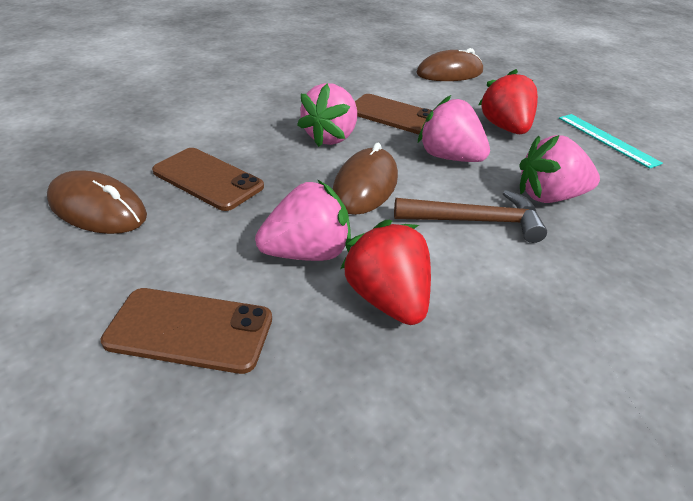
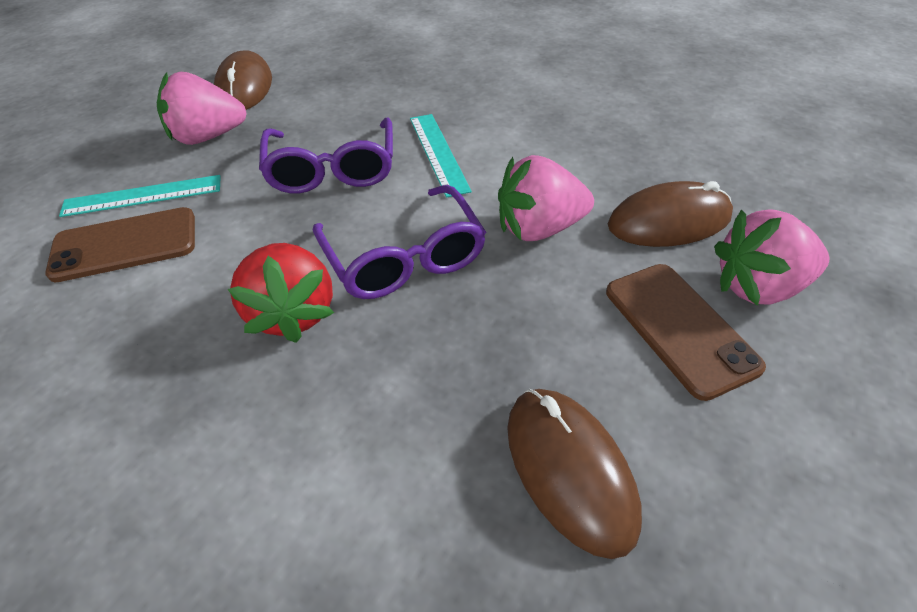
brown hammer: [394,190,547,243] = 1 -> none = 0
brown phone: [101,288,272,374] [152,148,264,211] [355,94,433,134] = 3 -> [45,207,195,282] [606,264,766,401] = 2
pink strawberry: [255,179,351,261] [297,83,357,147] [418,95,490,162] [520,135,600,203] = 4 -> [157,72,247,145] [498,155,594,241] [714,209,829,306] = 3
purple glasses: none = 0 -> [259,117,393,193] [313,185,486,299] = 2
red strawberry: [340,220,431,325] [478,69,538,134] = 2 -> [228,243,334,343] = 1
turquoise ruler: [559,114,663,169] = 1 -> [59,175,221,217] [410,114,472,197] = 2

